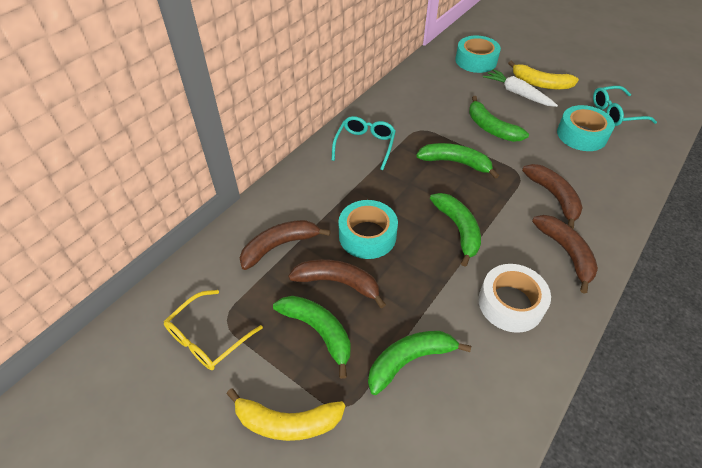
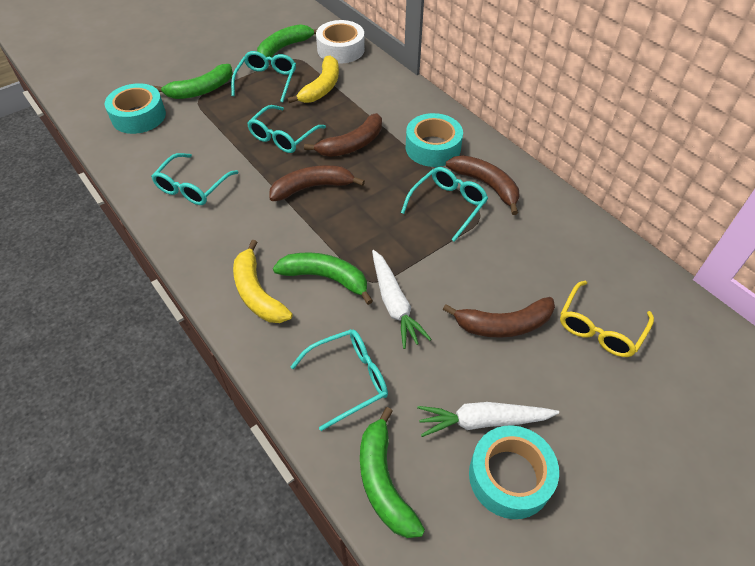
green banana: [273,296,350,379] [368,331,471,395] [416,143,499,179] [430,193,481,267] [469,96,529,142] = 5 -> [153,64,233,99] [257,24,317,61] [273,252,373,305] [360,407,425,538] = 4
turquoise glasses: [332,116,396,170] [593,86,657,126] = 2 -> [151,153,239,205] [231,51,296,102] [247,105,326,153] [290,329,388,431] [401,167,488,242] = 5
white carrot: [483,69,558,107] = 1 -> [372,250,431,349] [417,402,559,437] = 2

